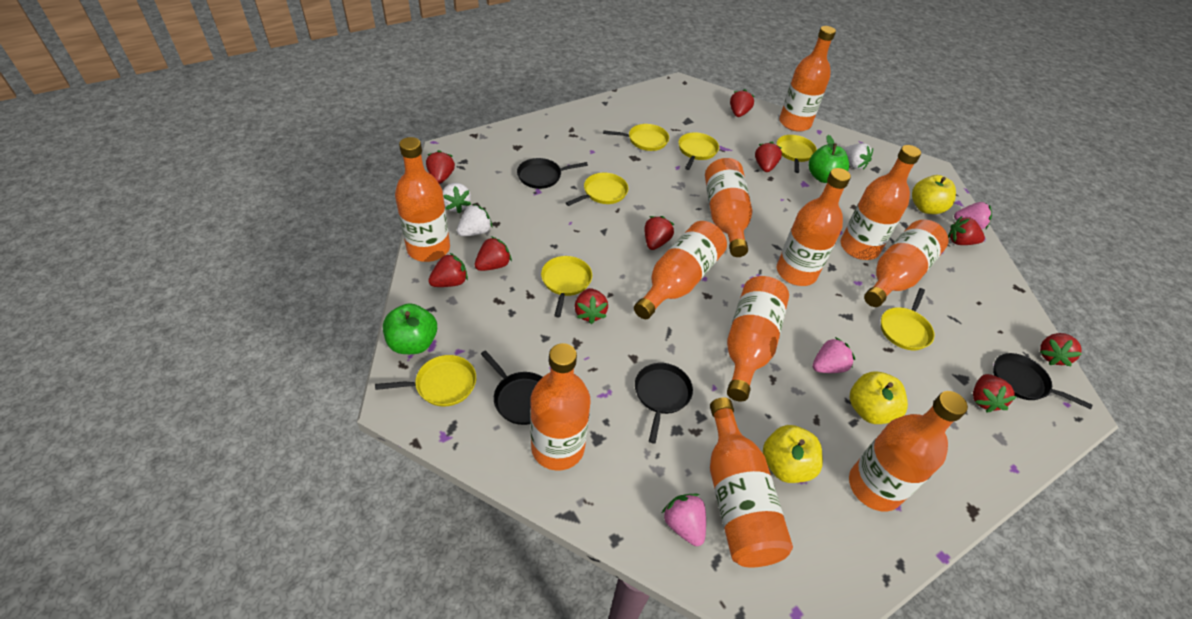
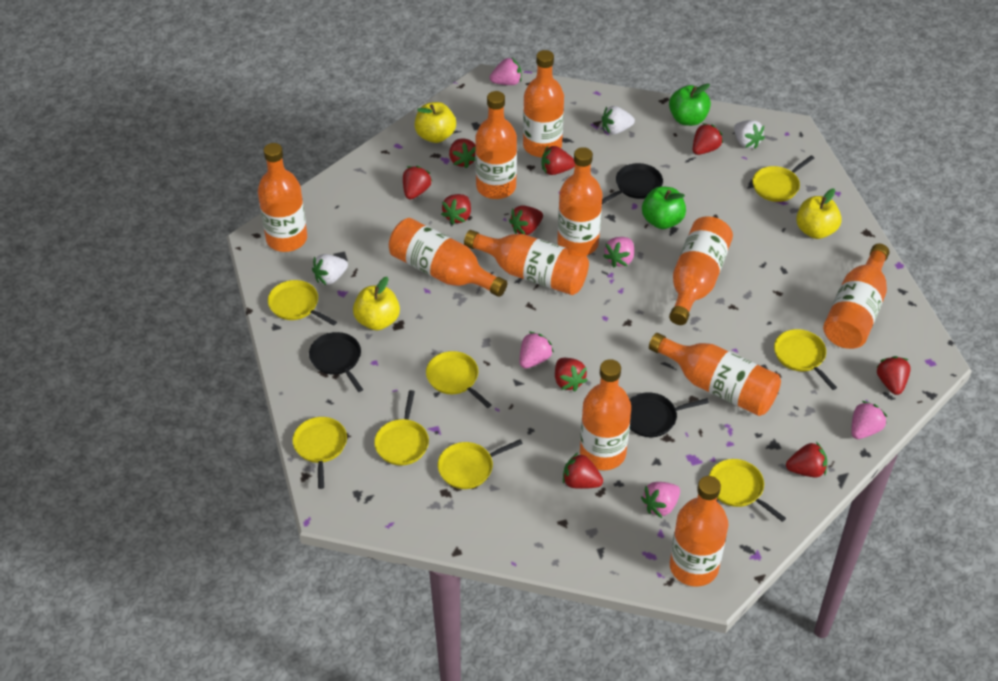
black pan: [481,350,542,425] [517,158,588,189] [635,363,693,444] [993,353,1092,409] = 4 -> [309,332,363,392] [602,163,663,204] [629,392,709,437] = 3
pink strawberry: [662,493,706,546] [812,337,855,373] [954,202,992,229] = 3 -> [490,57,522,85] [520,332,554,369] [603,237,634,267] [641,482,680,518] [851,401,887,439] = 5
yellow pan: [375,355,476,407] [541,256,592,317] [566,173,628,206] [603,124,669,151] [678,132,719,170] [777,135,817,173] [881,288,935,350] = 7 -> [268,280,337,326] [292,417,347,489] [374,390,429,465] [426,351,492,408] [438,439,523,489] [709,459,786,522] [752,155,814,202] [774,329,837,390] = 8

